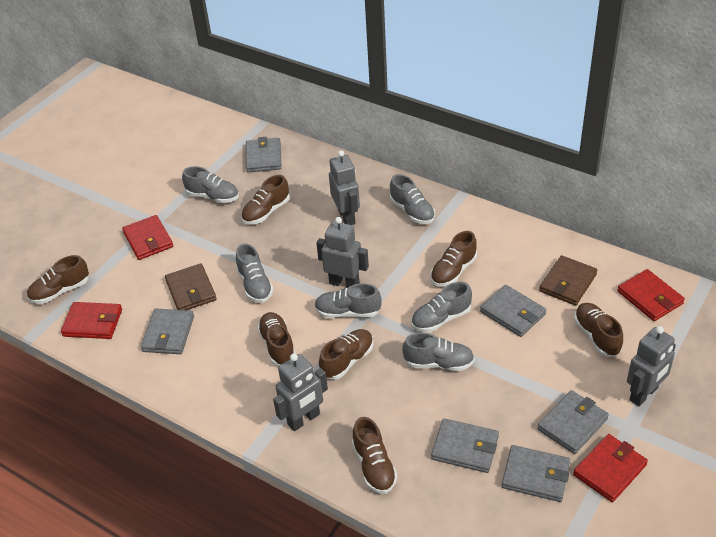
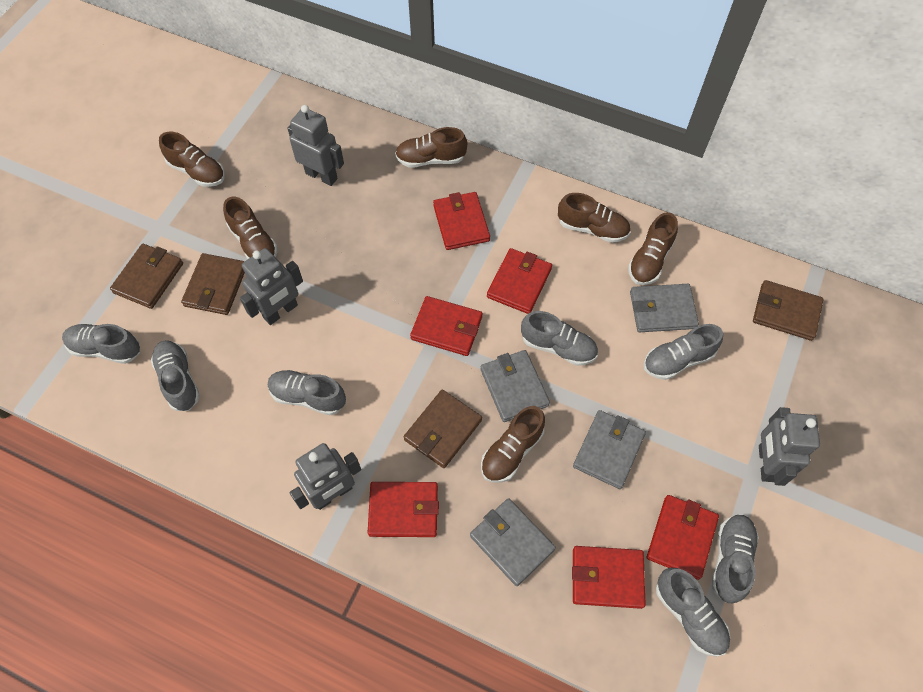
brown shoe: [27,255,89,304] [241,175,290,224] [257,312,295,366] [319,329,373,380] [352,417,397,494] [430,231,477,287] [574,303,623,356] = 7 -> [159,132,225,187] [223,197,278,259] [395,127,467,168] [481,406,545,483] [558,193,630,243] [628,212,678,285] = 6
brown wallet: [165,264,217,310] [539,255,597,306] = 2 -> [110,244,183,309] [181,253,245,315] [404,389,482,468] [753,280,824,341] = 4
grey shoe: [182,166,239,203] [236,243,273,303] [314,283,382,318] [390,174,435,224] [402,332,475,371] [411,282,472,332] = 6 -> [62,324,140,364] [151,340,200,411] [268,370,346,415] [521,311,598,366] [644,324,723,380] [656,568,730,657] [712,515,759,603] = 7
grey wallet: [141,308,194,354] [246,137,282,173] [431,418,499,473] [480,285,546,337] [502,445,570,502] [538,390,609,454] = 6 -> [470,498,556,586] [480,350,550,422] [573,410,646,489] [630,284,699,332] = 4
red wallet: [61,302,122,339] [122,215,173,260] [573,434,648,502] [617,269,685,321] = 4 -> [368,482,439,537] [410,296,482,356] [433,192,490,250] [487,248,552,314] [572,546,646,609] [647,495,719,580] = 6

